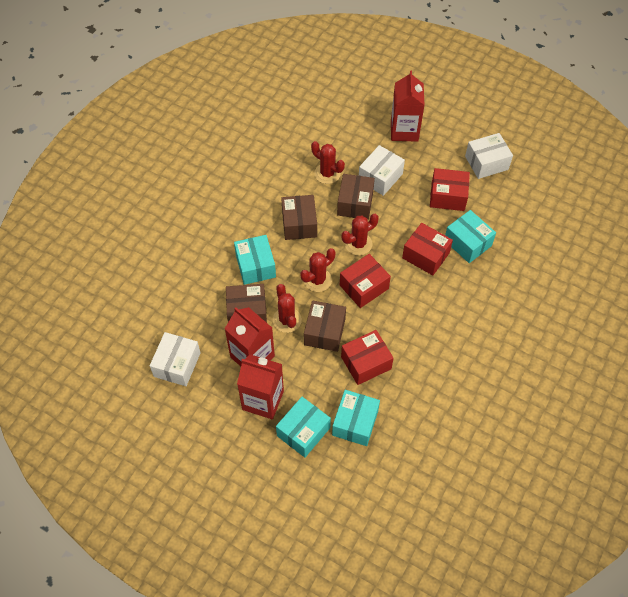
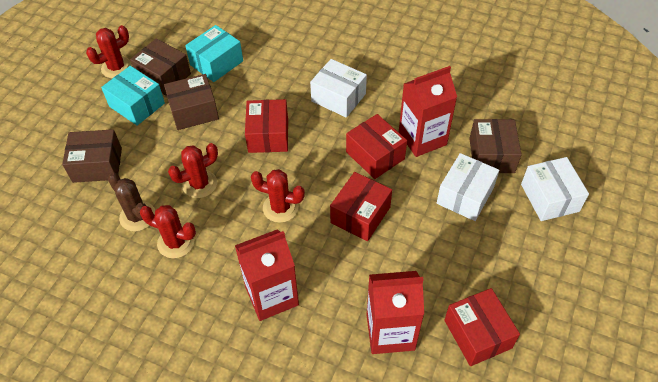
brown cactus: none = 0 -> [108,172,155,232] = 1
turquoise box: [234,235,276,285] [276,397,331,458] [332,390,380,446] [445,210,496,263] = 4 -> [101,66,165,126] [185,25,243,82] = 2

